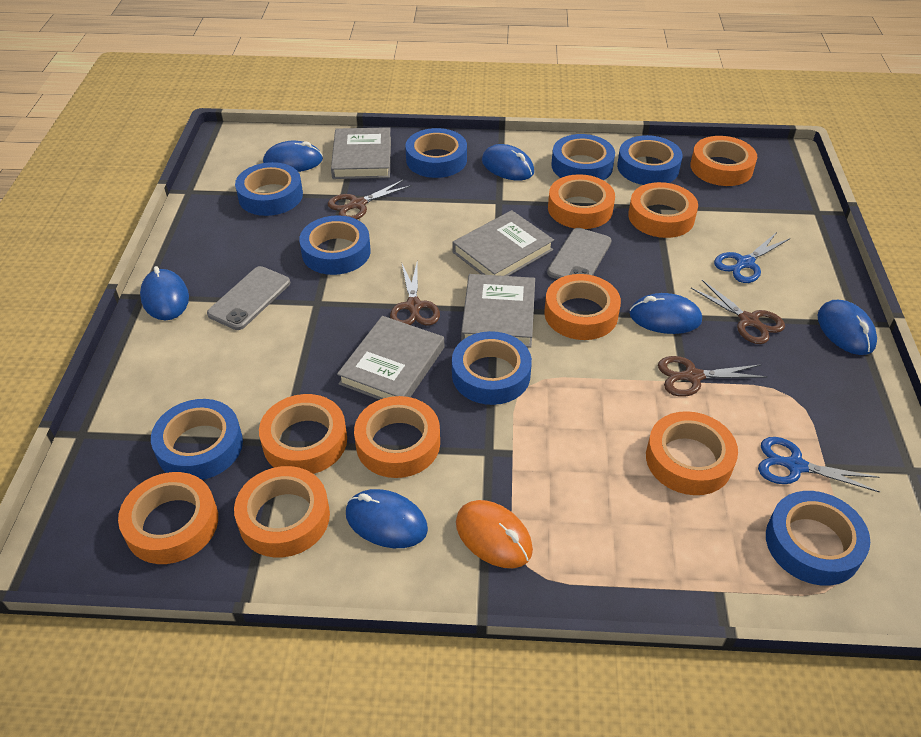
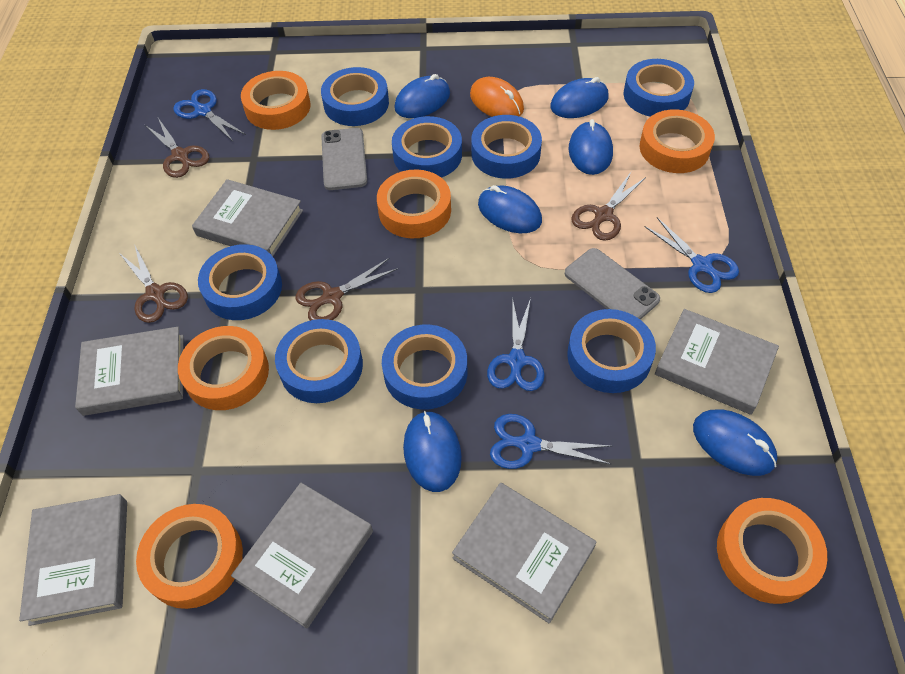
blue scissors: [714,232,790,283] [758,437,880,493] = 2 -> [173,89,246,141] [487,297,545,391] [490,414,611,469] [644,217,739,293] = 4
grey book: [331,127,391,179] [337,316,444,400] [452,210,554,276] [461,274,535,348] = 4 -> [19,494,127,626] [75,327,184,416] [192,179,303,256] [231,483,373,629] [452,483,597,623] [655,309,779,415] = 6
orange tape: [118,472,218,564] [234,466,330,558] [259,394,347,474] [354,396,440,478] [544,274,621,340] [548,174,615,229] [628,182,698,238] [646,411,738,495] [691,136,757,186] = 9 -> [136,504,243,609] [178,326,269,410] [241,71,311,130] [377,169,451,238] [640,109,715,173] [717,498,827,604] = 6

